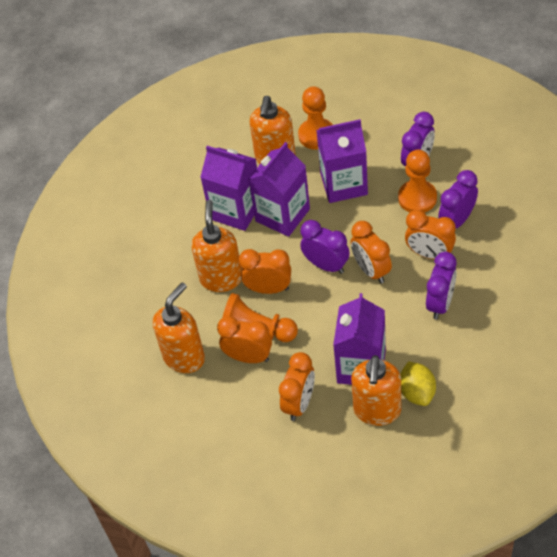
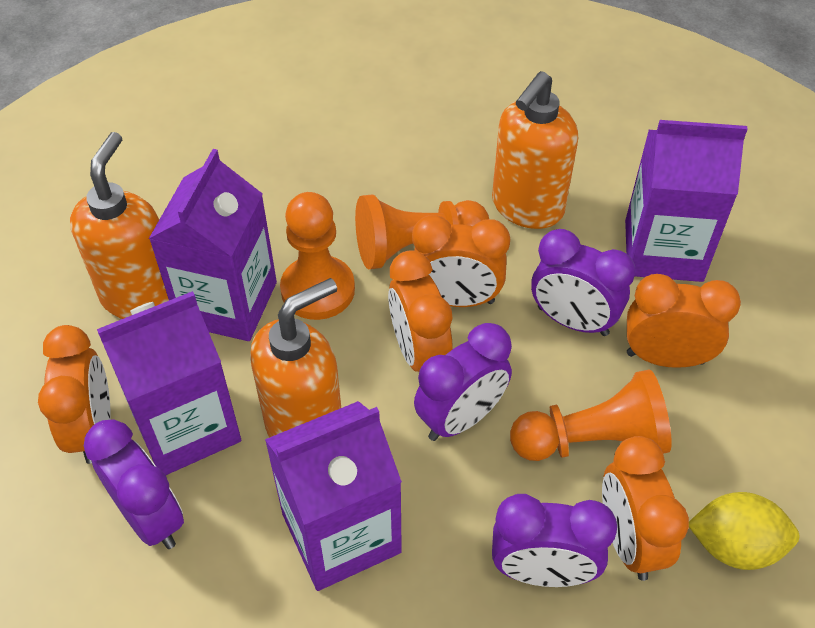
orange soap dispenser: [153,283,205,373] [191,200,242,292] [250,96,296,164] [351,355,401,426] = 4 -> [70,132,169,319] [250,278,341,438] [492,71,578,229] = 3

